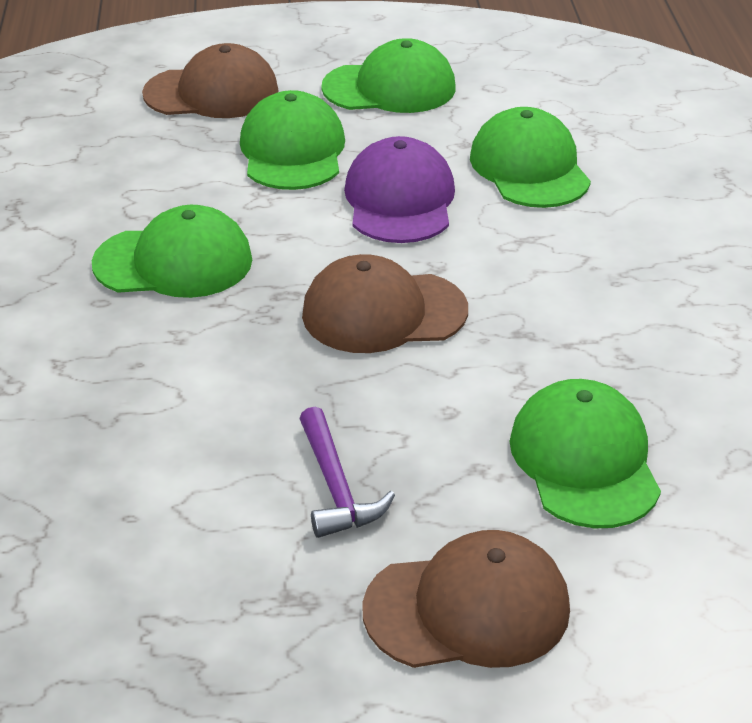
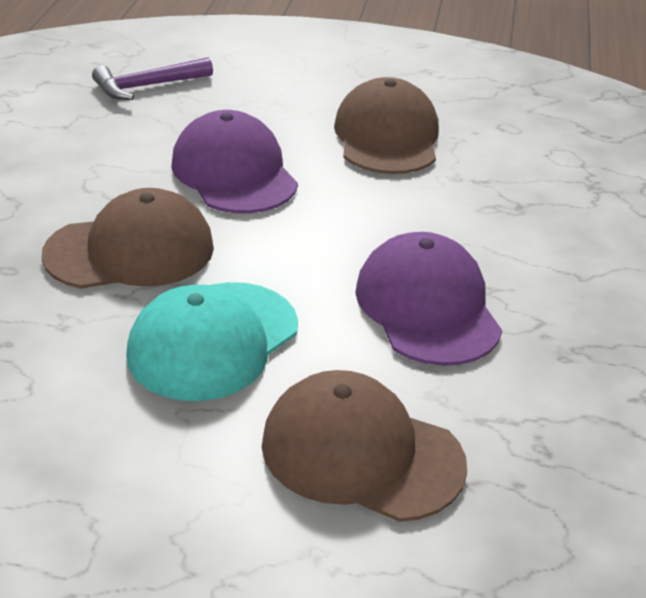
green cap: [92,205,252,298] [240,90,345,190] [321,38,456,113] [470,107,591,208] [510,379,661,528] = 5 -> none = 0
purple cap: [344,136,455,243] = 1 -> [171,110,298,213] [355,232,502,366] = 2
turquoise cap: none = 0 -> [126,282,298,401] = 1

